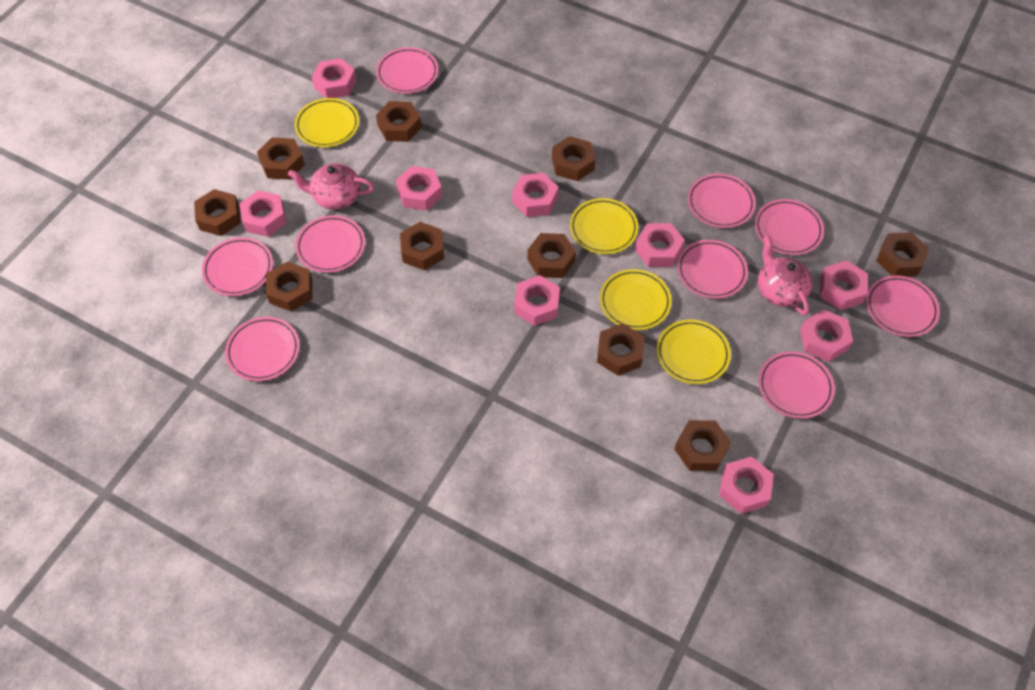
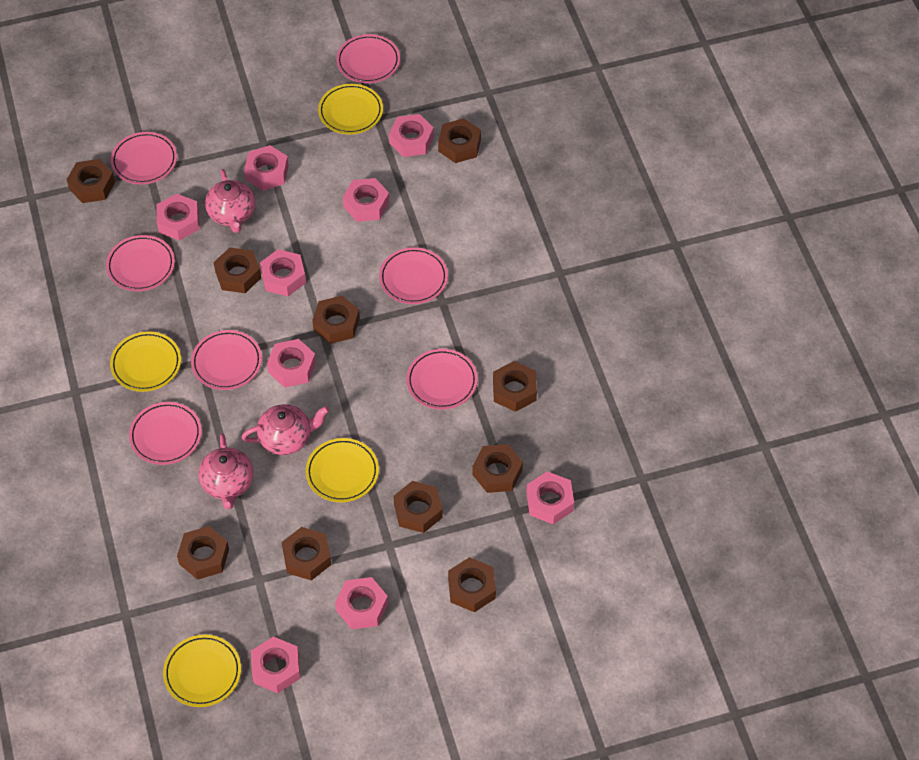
pink plate: [202,237,273,296] [225,317,300,381] [295,215,365,273] [376,47,438,94] [677,240,748,299] [688,174,756,228] [755,199,824,255] [758,351,835,419] [866,275,940,337] = 9 -> [106,235,175,291] [111,132,177,184] [129,402,202,465] [191,330,262,390] [336,34,400,83] [379,247,448,304] [407,349,478,410] = 7
pink teapot: [288,164,374,210] [758,236,812,316] = 2 -> [198,433,253,509] [205,169,255,233] [241,404,329,455] = 3

